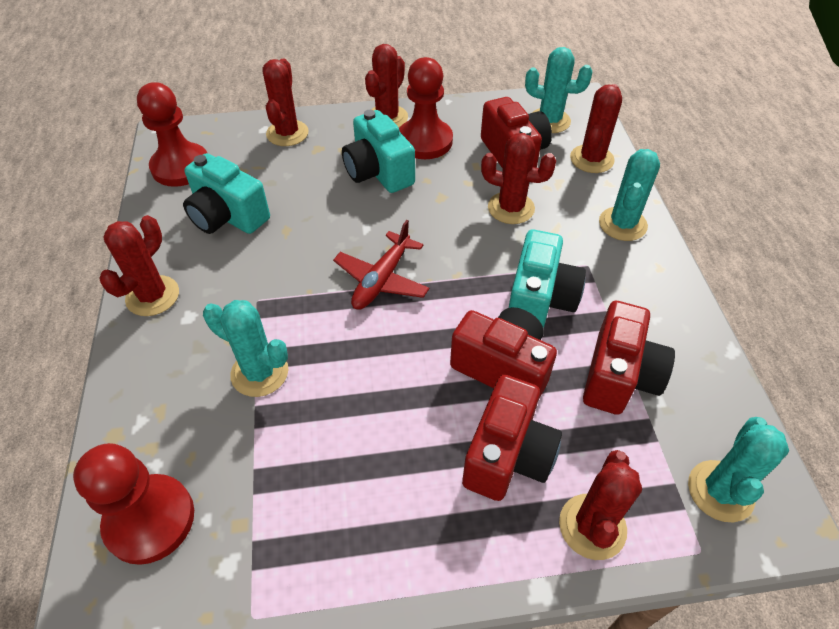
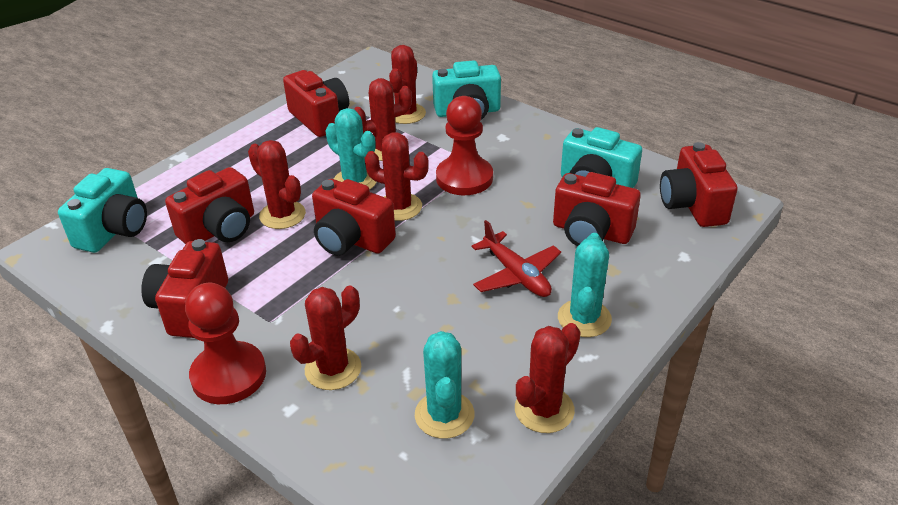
red camera: [450,307,557,399] [462,375,562,501] [481,97,552,169] [583,301,675,415] = 4 -> [141,239,228,338] [165,167,254,244] [283,70,349,137] [312,179,396,255] [553,172,641,246] [660,142,738,227] = 6
red pawn: [73,443,194,565] [137,82,207,187] [399,57,453,159] = 3 -> [185,283,266,404] [436,96,493,195] = 2
turquoise cactus: [203,300,288,397] [525,47,593,133] [599,149,660,241] [688,417,789,522] = 4 -> [325,108,376,190] [415,331,474,439] [558,233,612,337] = 3

